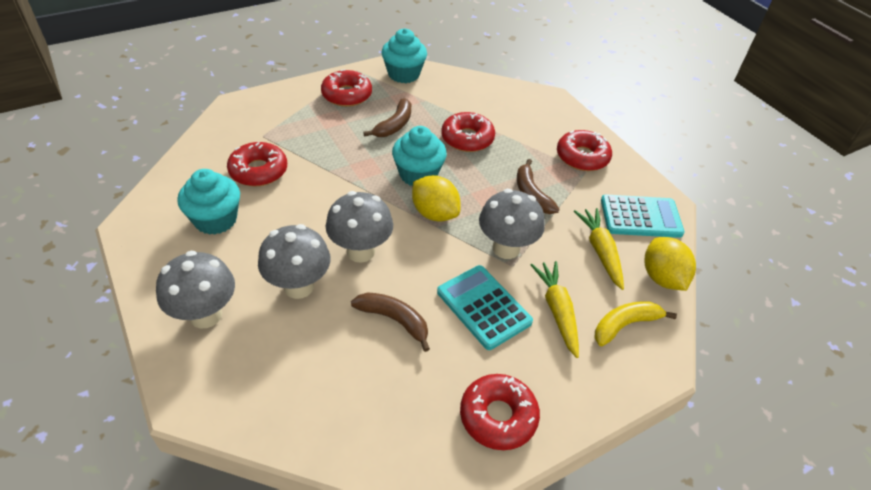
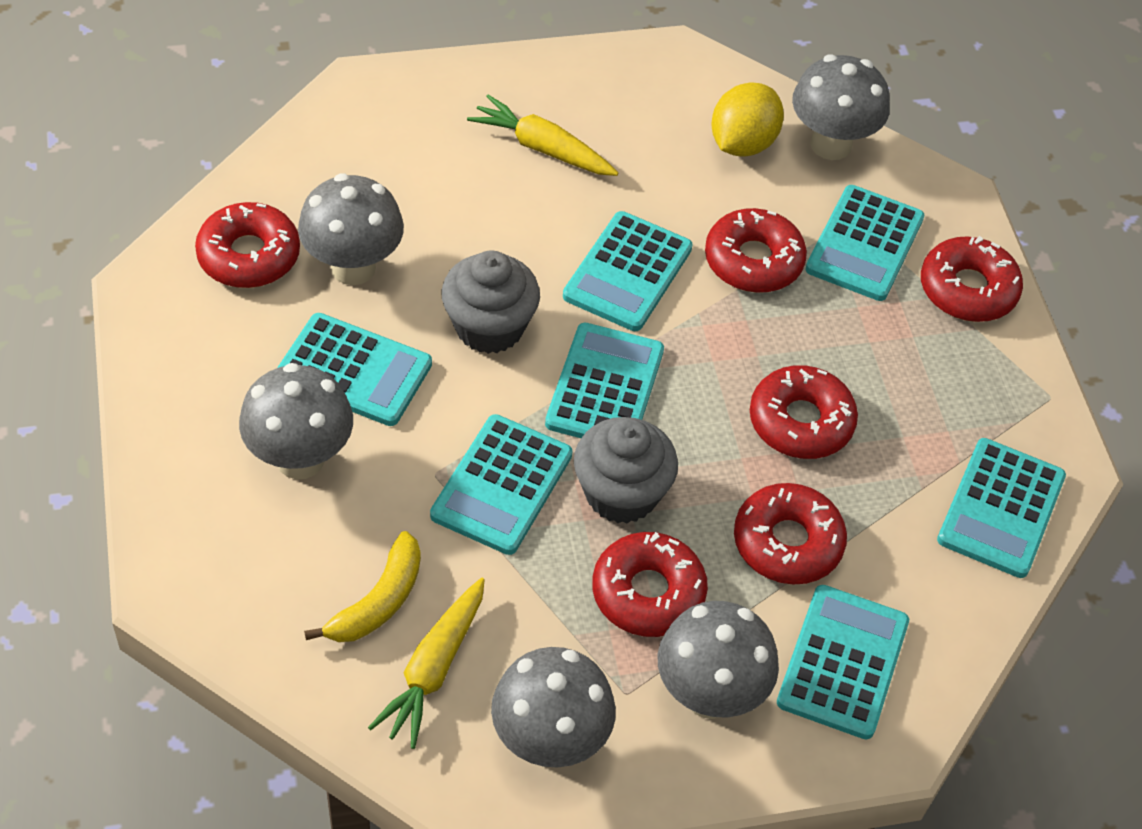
brown banana: [351,292,430,352] [363,98,411,137] [517,159,560,214] = 3 -> none = 0
grey cupcake: none = 0 -> [442,251,540,354] [574,417,678,524] = 2
grey mushroom: [156,251,235,329] [258,224,331,299] [325,191,393,263] [479,189,545,259] = 4 -> [239,363,353,479] [298,173,404,285] [491,647,616,768] [658,601,779,719] [792,54,890,160] = 5
red donut: [227,142,287,186] [321,69,372,107] [441,112,495,152] [460,374,540,450] [557,130,612,171] = 5 -> [195,202,300,288] [592,532,708,637] [705,208,807,293] [734,483,847,585] [750,365,858,459] [921,236,1023,322] = 6
turquoise calculator: [437,265,533,350] [601,195,685,238] = 2 -> [277,313,432,426] [430,414,572,555] [545,323,664,438] [563,211,693,331] [777,585,909,739] [806,185,924,301] [937,438,1066,578] = 7
turquoise cupcake: [178,169,240,235] [382,29,427,83] [392,126,447,186] = 3 -> none = 0
yellow lemon: [412,175,461,222] [644,237,696,291] = 2 -> [711,82,784,157] = 1

